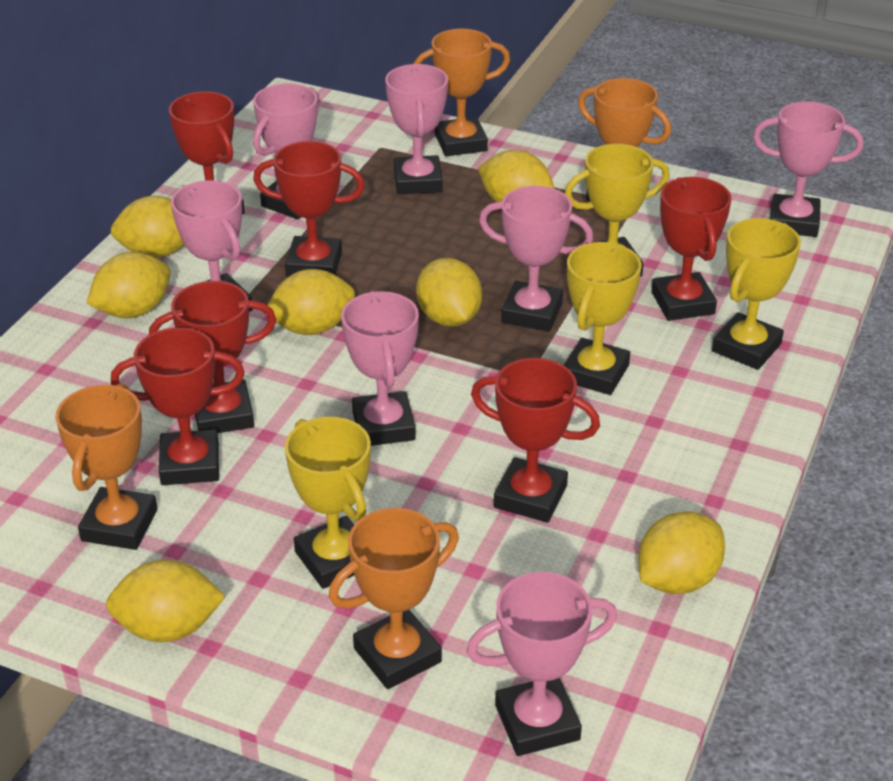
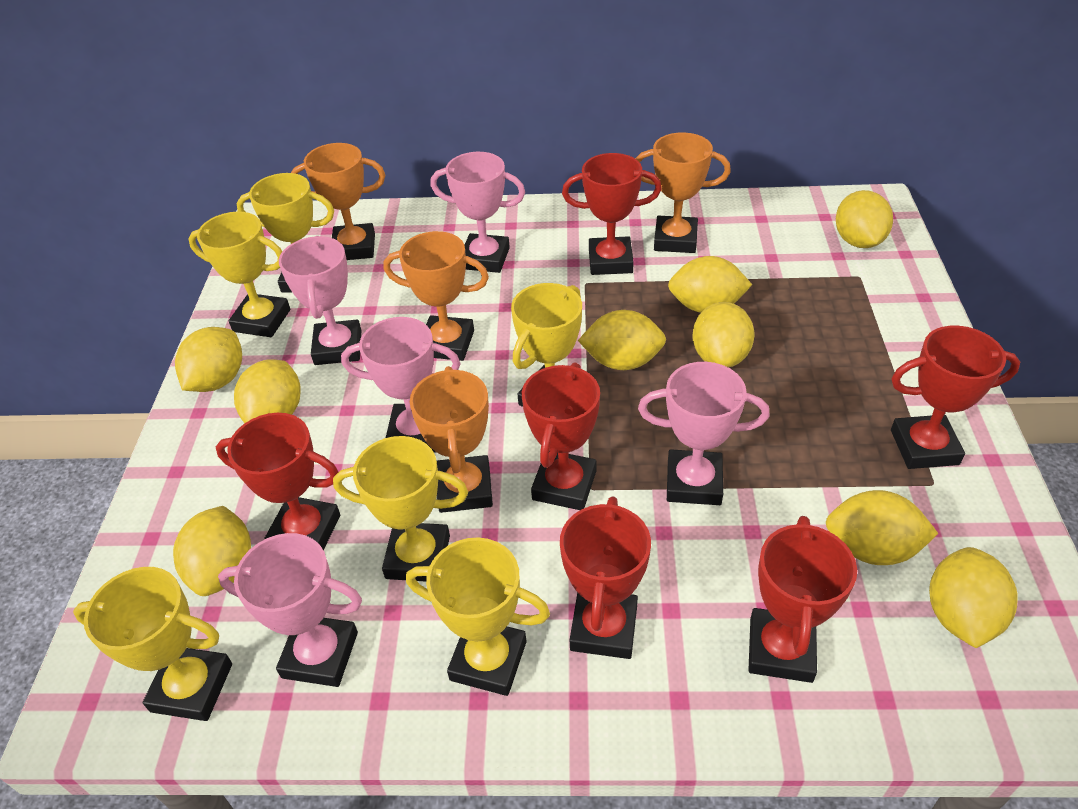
pink trophy: [171,180,253,312] [253,83,320,219] [341,291,419,446] [385,64,448,194] [467,572,617,756] [479,186,593,331] [753,101,863,237] = 7 -> [218,533,362,687] [279,236,361,365] [341,317,460,453] [430,152,525,273] [638,362,770,505] = 5
yellow lemon: [87,252,171,318] [106,560,226,642] [110,196,184,258] [264,269,355,335] [416,258,482,327] [478,150,554,202] [638,511,725,594] = 7 -> [173,506,251,596] [175,327,242,392] [234,360,301,423] [578,310,666,370] [668,256,752,313] [692,302,755,368] [826,490,939,565] [836,190,893,248] [929,547,1018,648] = 9
yellow trophy: [285,417,371,589] [564,144,670,277] [564,242,641,395] [712,218,801,370] = 4 -> [73,567,232,721] [188,212,290,337] [236,173,334,293] [333,436,468,582] [406,538,550,696] [511,283,582,407] = 6

